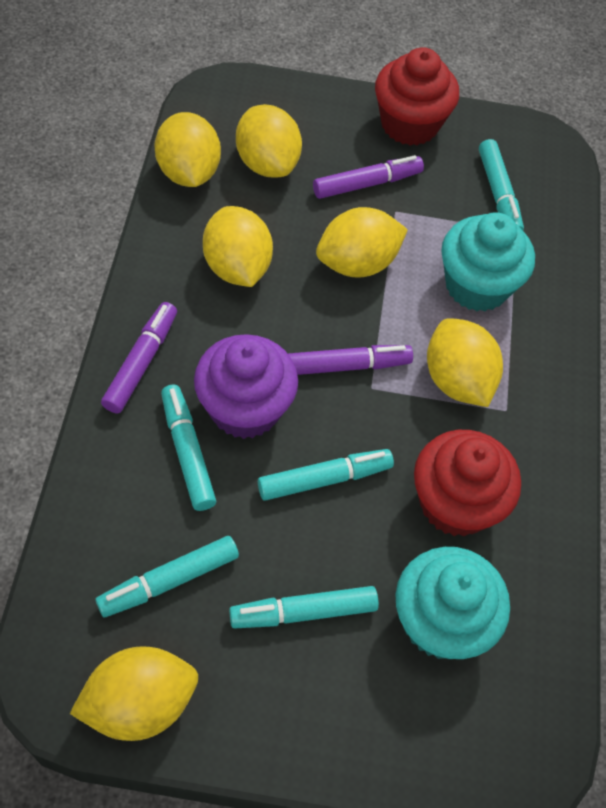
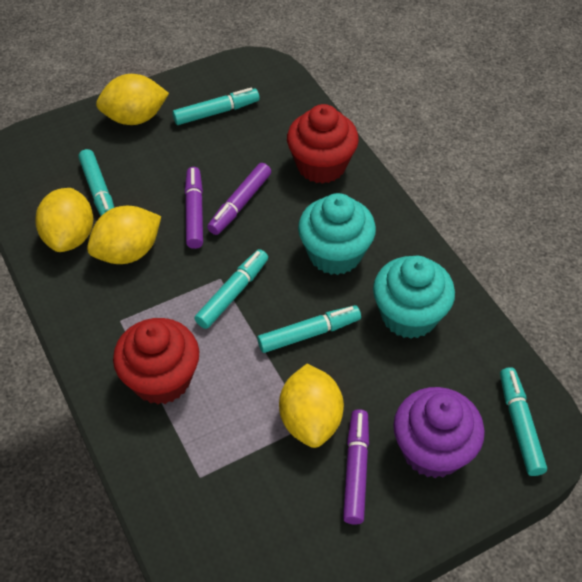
yellow lemon: [70,646,198,741] [154,112,221,187] [203,206,273,287] [236,104,302,178] [316,207,408,278] [427,318,503,407] = 6 -> [35,188,93,252] [87,206,161,264] [96,74,169,125] [279,364,344,448] = 4

